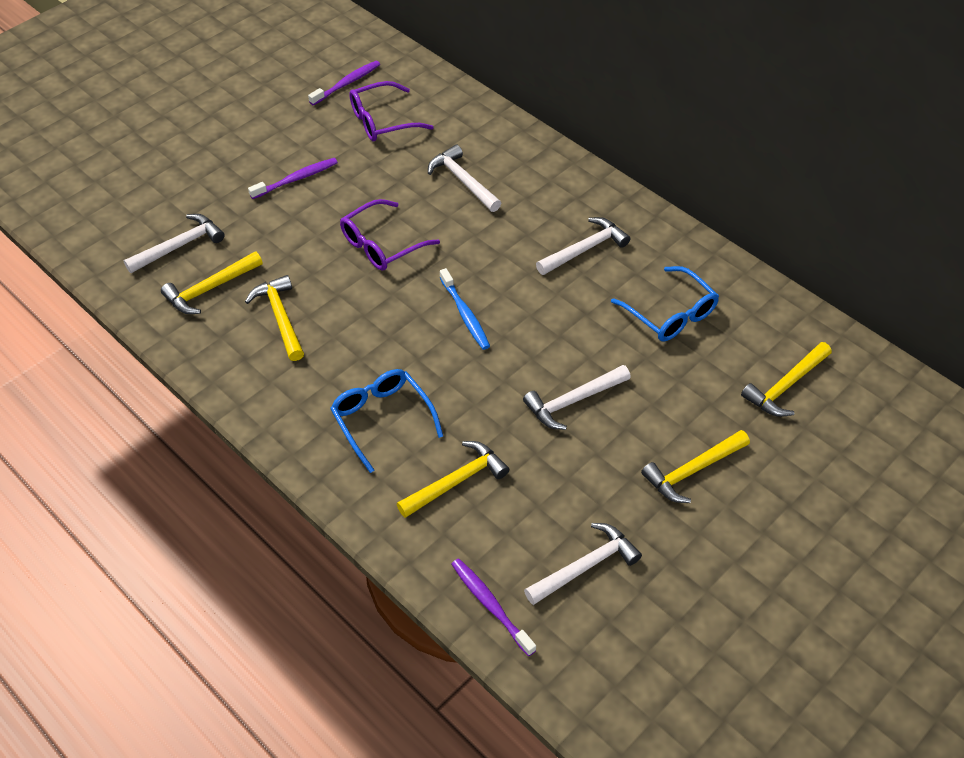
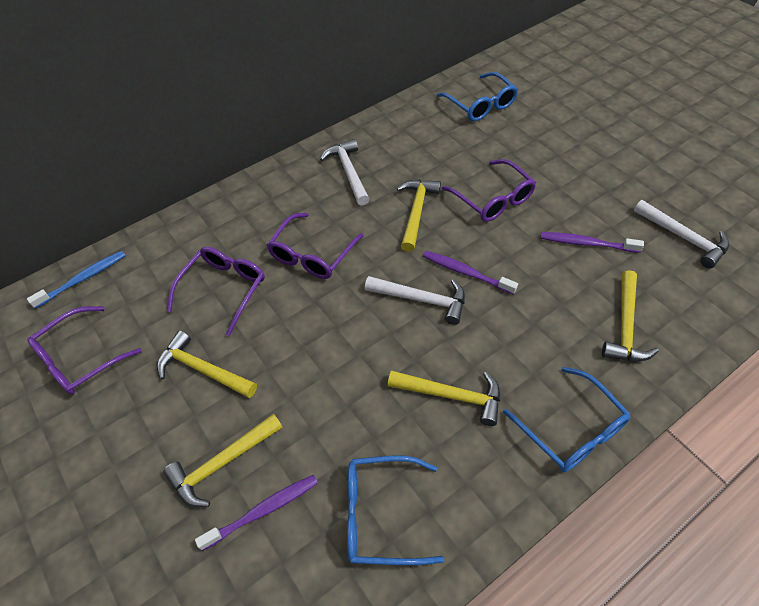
blue glasses: [330,369,443,473] [611,266,719,341] = 2 -> [347,455,444,565] [437,72,518,121] [503,367,631,472] = 3
purple glasses: [340,199,440,271] [349,81,434,141] = 2 -> [27,306,142,395] [167,247,265,336] [267,213,364,279] [442,159,536,222] = 4
white hammer: [124,214,225,273] [428,145,501,212] [523,365,631,430] [524,523,642,605] [536,217,630,275] = 5 -> [320,139,370,206] [365,276,465,325] [634,200,729,269] = 3

